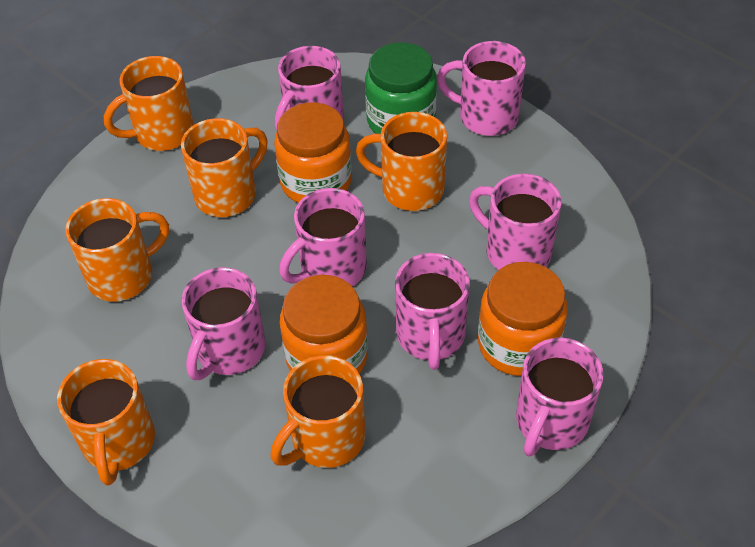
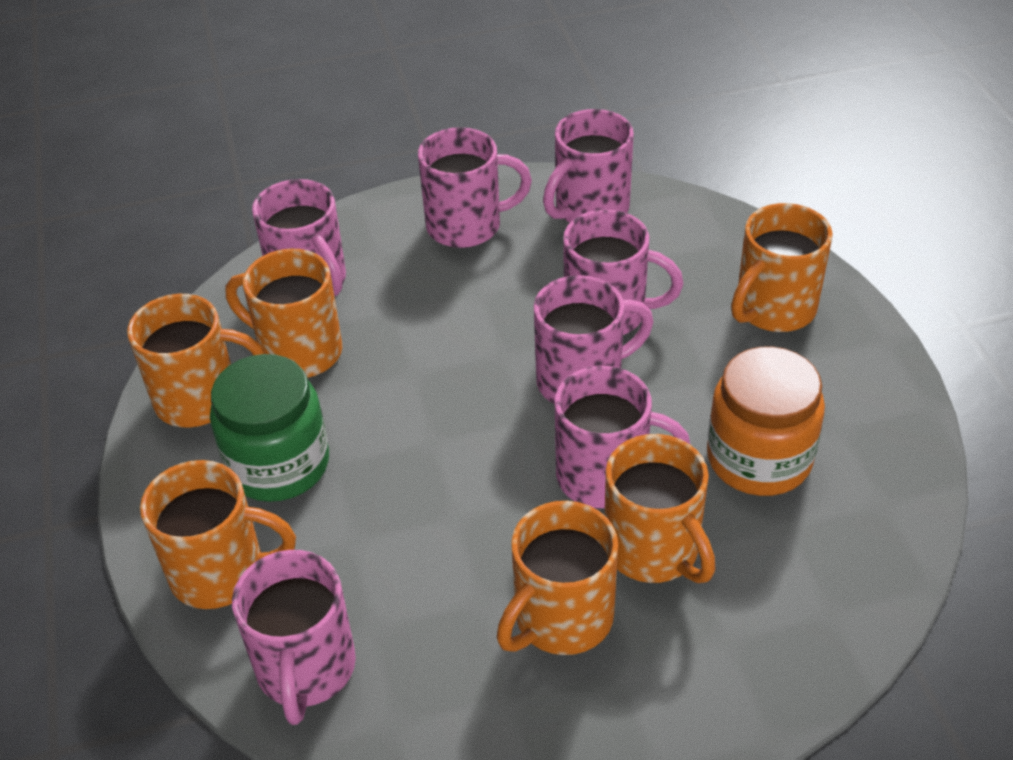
orange jar: [274,102,352,203] [279,275,368,374] [478,262,568,376] = 3 -> [707,346,825,496] = 1

